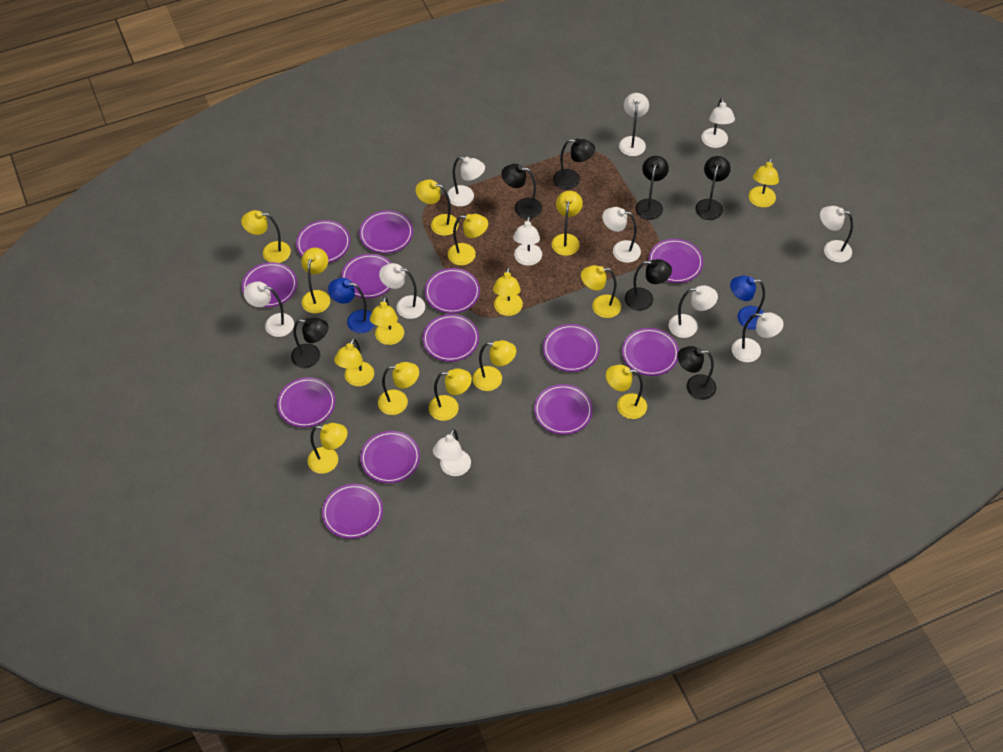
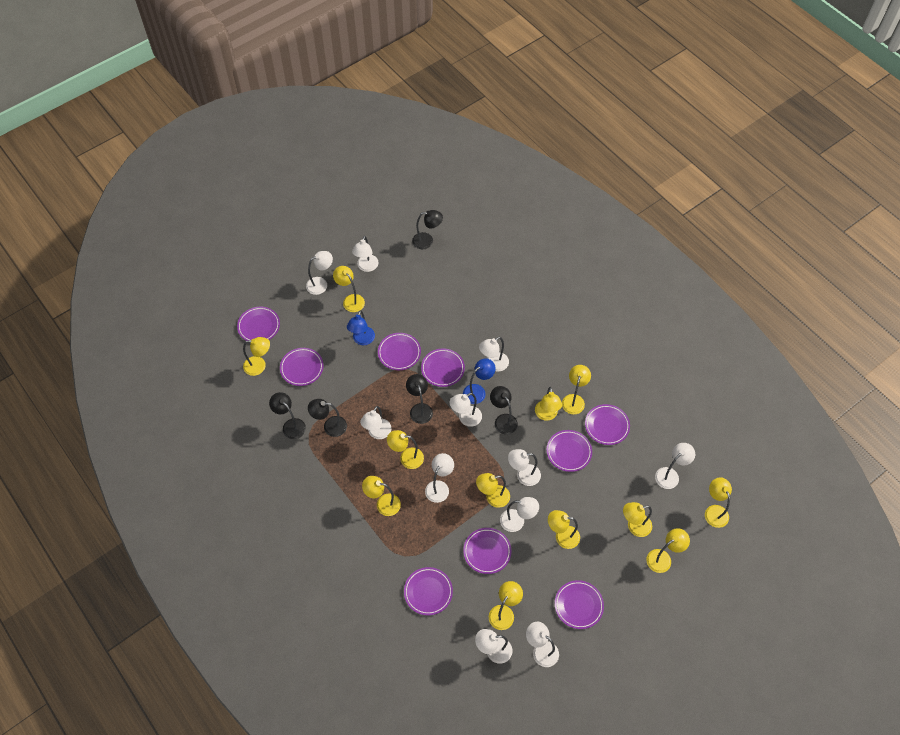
black lamp: [291,318,328,368] [502,164,542,219] [553,138,595,190] [625,259,672,311] [635,156,669,220] [677,346,716,400] [695,156,731,220] = 7 -> [269,392,306,439] [308,399,347,437] [406,374,433,424] [412,210,443,249] [490,386,518,435] = 5
purple plate: [242,262,297,307] [277,377,335,428] [296,220,350,263] [322,484,383,539] [341,254,392,298] [359,210,413,254] [360,431,420,483] [423,314,479,362] [425,268,480,314] [534,384,593,435] [543,324,600,372] [622,328,679,376] [649,239,703,283] = 13 -> [237,307,280,341] [280,348,324,386] [378,333,421,370] [404,567,453,615] [421,348,465,387] [463,528,511,574] [547,430,592,472] [555,580,604,629] [585,404,630,445] = 9
yellow lamp: [241,210,291,263] [301,248,330,313] [307,423,347,474] [334,338,374,386] [370,296,404,345] [378,362,419,415] [416,180,459,236] [429,368,472,421] [448,214,488,265] [473,340,516,391] [493,267,523,316] [552,191,583,256] [581,265,621,318] [606,365,647,419] [749,158,779,208] = 15 -> [243,337,270,376] [333,266,365,312] [362,476,401,516] [387,430,424,469] [476,473,510,508] [489,581,523,630] [535,387,562,421] [548,510,580,549] [562,365,591,414] [623,502,652,537] [646,528,690,573] [705,477,732,528] = 12

